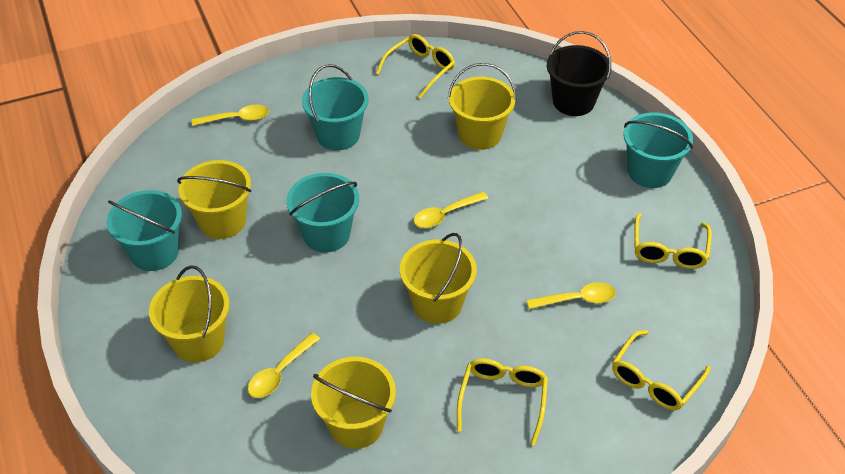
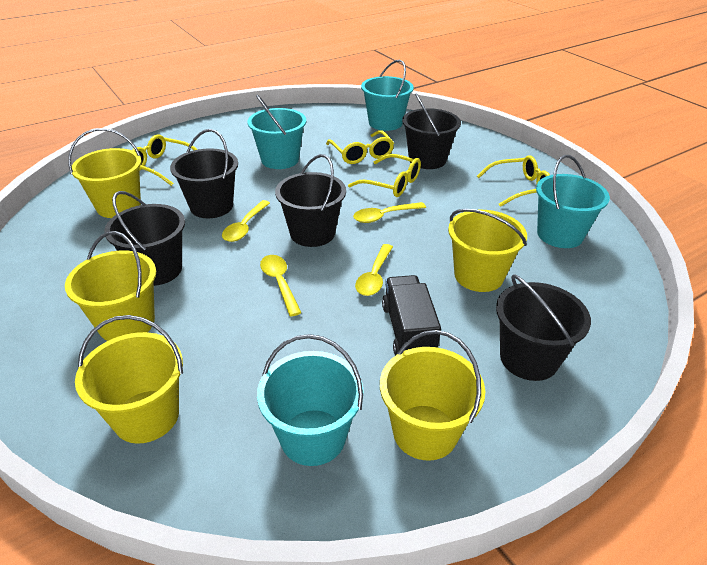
black bucket: [547,31,611,116] = 1 -> [104,191,185,286] [170,129,238,218] [275,154,346,247] [402,93,461,169] [496,274,591,381] = 5
black truck: none = 0 -> [382,275,441,356] = 1

